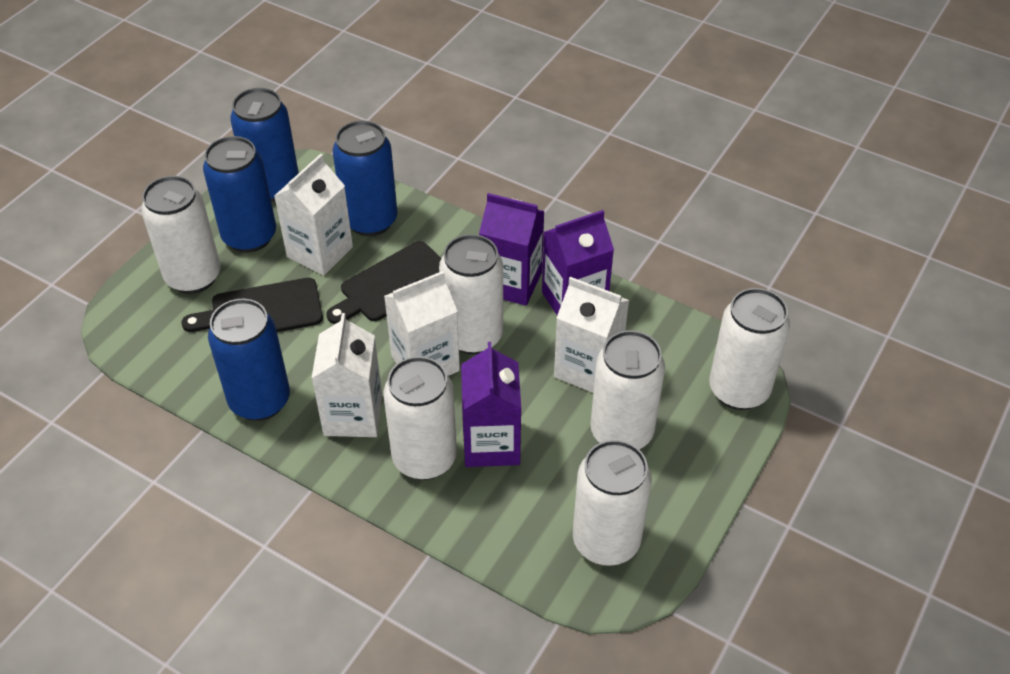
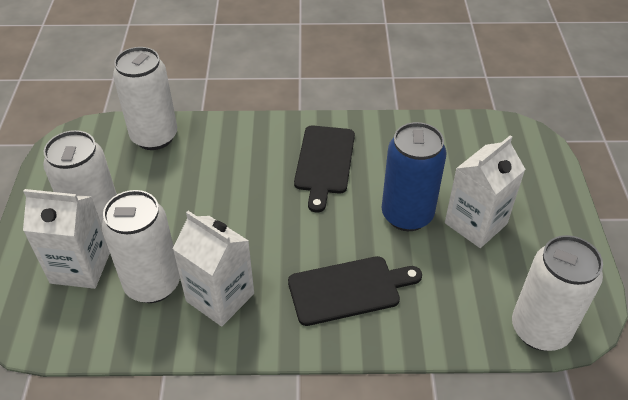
blue can: [203,136,276,253] [208,298,290,421] [230,88,299,202] [333,120,398,236] = 4 -> [381,122,446,231] = 1
purple carton: [461,342,521,467] [479,193,545,306] [542,210,614,315] = 3 -> none = 0
white can: [141,176,221,294] [384,356,457,480] [439,234,503,355] [573,440,652,566] [590,330,665,449] [709,288,790,410] = 6 -> [43,130,117,225] [102,190,180,303] [113,47,177,150] [512,235,603,351] = 4
white carton: [274,154,353,275] [312,313,382,437] [384,271,460,376] [554,277,629,393] = 4 -> [23,189,110,289] [172,211,254,326] [445,135,526,248] = 3

